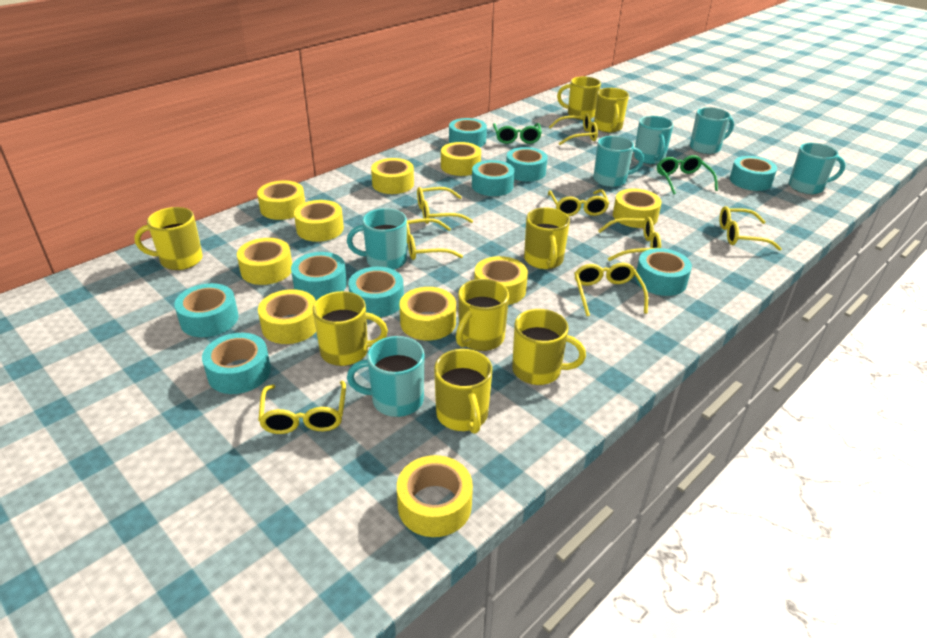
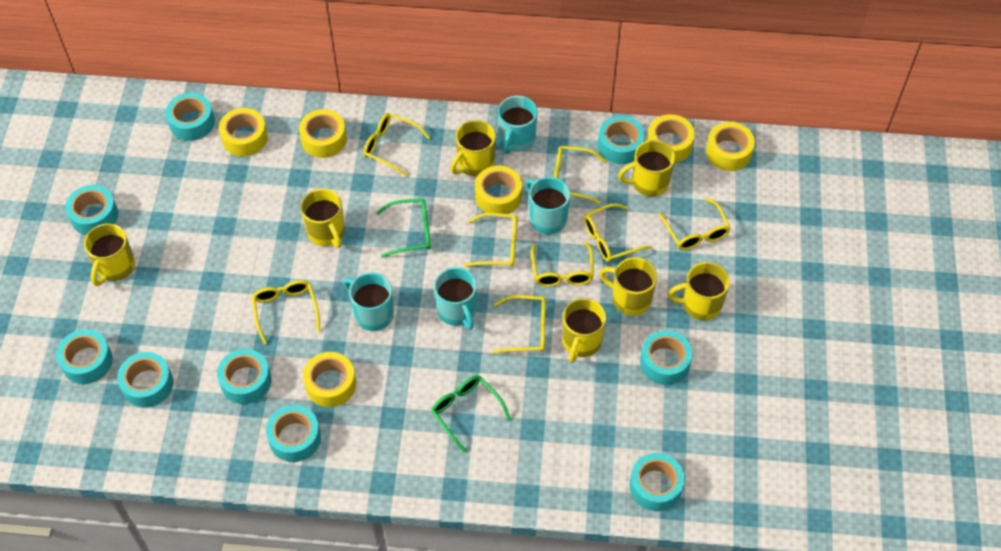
turquoise mug: [347,208,407,270] [347,336,424,417] [593,136,644,187] [634,116,674,164] [690,107,734,154] [789,143,846,194] = 6 -> [344,273,394,331] [434,267,477,330] [498,96,537,154] [526,177,570,234] = 4
yellow mug: [134,207,203,270] [313,291,388,366] [434,349,492,434] [456,279,509,351] [512,309,586,385] [524,208,570,269] [557,77,601,120] [594,88,629,132] = 8 -> [84,223,135,286] [300,189,345,248] [450,120,496,176] [562,298,606,363] [600,257,657,316] [618,140,675,197] [668,262,730,320] = 7
yellow tape: [237,238,292,285] [257,180,305,220] [258,289,316,344] [294,200,344,242] [371,158,414,194] [397,455,473,537] [399,287,456,340] [441,142,481,176] [474,256,528,305] [613,189,662,228] = 10 -> [219,108,268,157] [299,109,347,158] [303,352,356,407] [475,166,522,214] [647,114,695,163] [706,122,755,171] = 6

